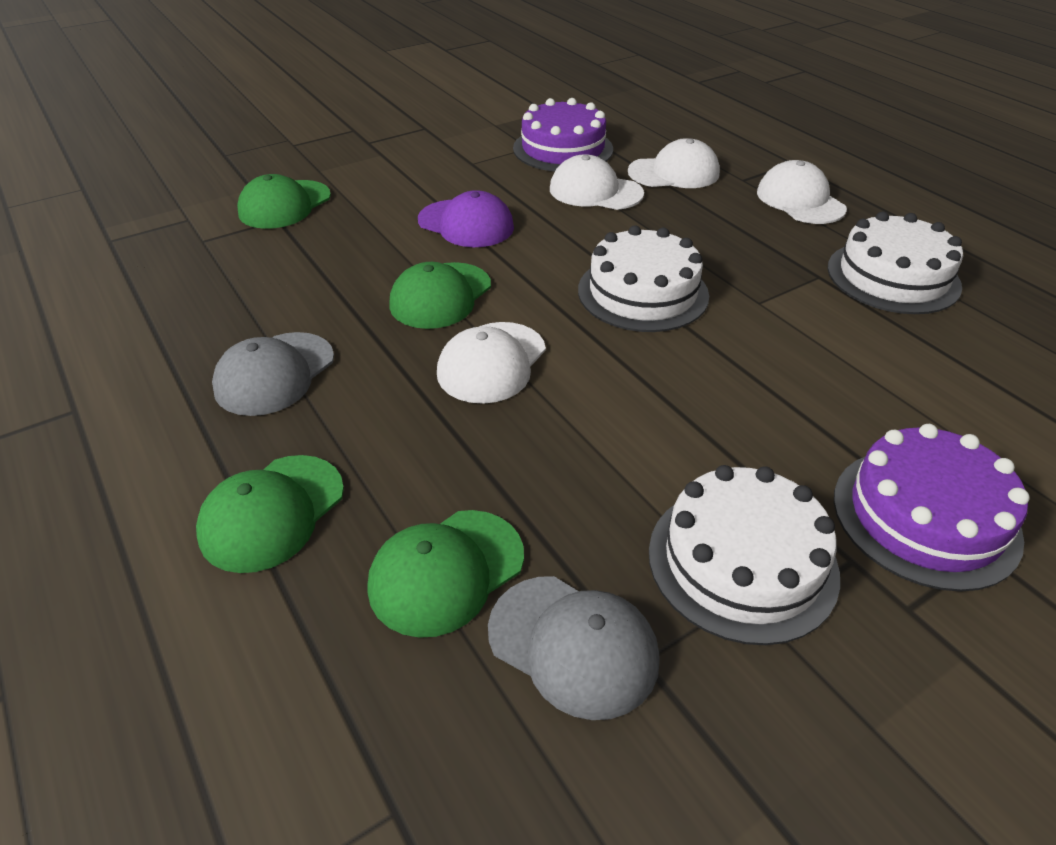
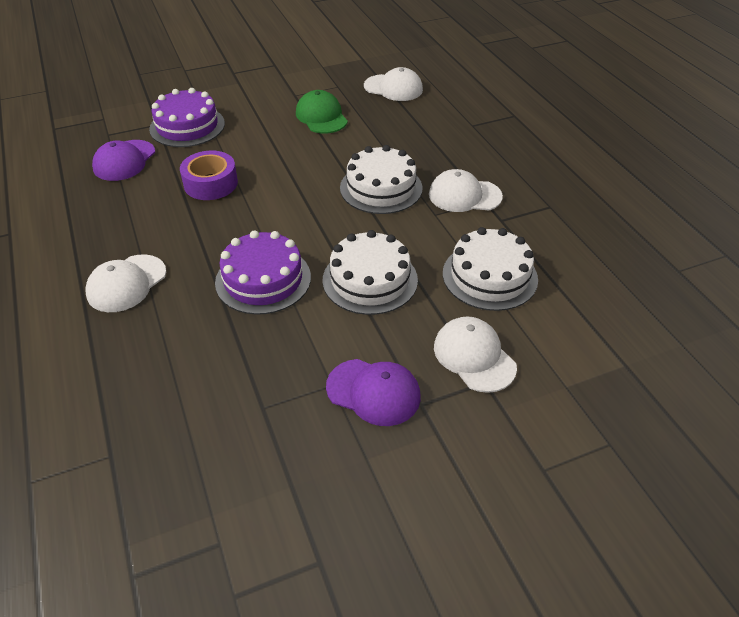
green cap: [196,455,344,573] [237,174,331,229] [368,510,524,638] [389,262,491,329] = 4 -> [296,90,348,133] = 1
grey cap: [212,332,334,416] [488,576,660,720] = 2 -> none = 0
purple cap: [418,190,514,247] = 1 -> [92,140,155,181] [326,359,421,426] = 2
purple tape: none = 0 -> [180,151,238,200] = 1

